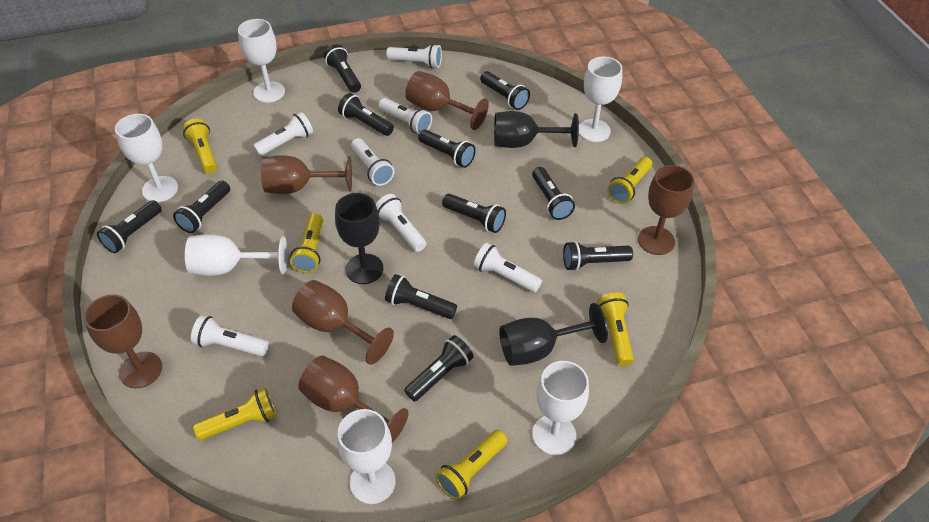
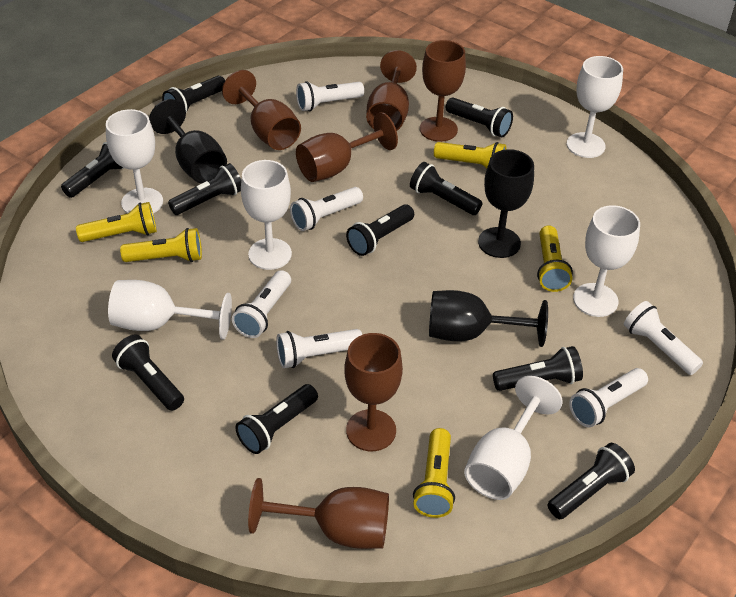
black flashlight: [97,200,162,253] [173,181,230,233] [324,44,361,93] [338,93,394,136] [385,274,457,319] [404,335,474,402] [418,129,476,168] [442,194,506,233] [480,71,530,110] [532,167,575,220] [563,241,633,271] = 11 -> [61,142,124,198] [112,335,184,411] [162,76,225,113] [168,163,241,215] [235,384,318,454] [346,204,414,256] [410,162,483,215] [446,98,513,137] [493,346,583,391] [548,443,635,519] = 10
white flashlight: [191,315,269,356] [253,112,313,156] [351,138,394,186] [376,194,427,252] [378,98,432,134] [386,44,442,68] [473,243,542,293] = 7 -> [232,270,291,338] [276,329,362,368] [290,187,363,231] [296,81,364,111] [569,368,648,427] [624,301,703,375] = 6
yellow flashlight: [182,119,217,174] [193,388,277,440] [290,213,323,273] [435,430,508,500] [597,292,634,366] [607,157,653,204] = 6 -> [76,202,157,242] [120,228,202,262] [413,428,455,518] [434,142,506,168] [537,225,573,292] = 5

